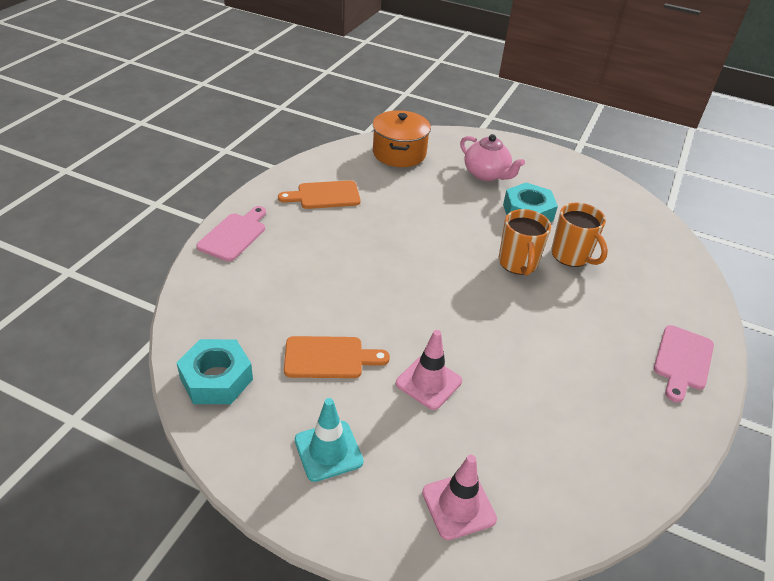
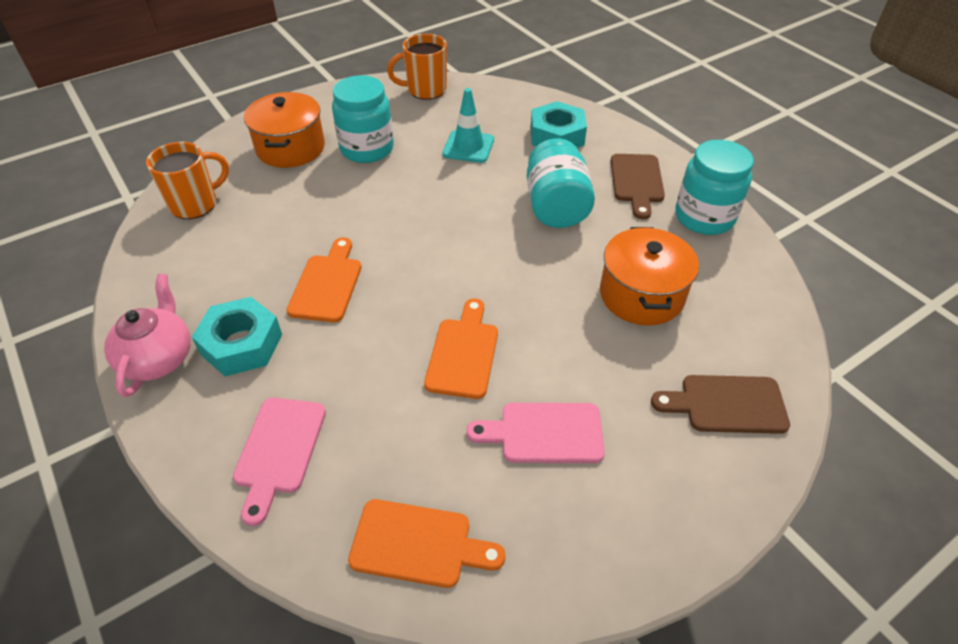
brown cutting board: none = 0 -> [611,154,665,219] [651,375,790,434] = 2
orange cutting board: [278,180,361,209] [284,336,390,378] = 2 -> [287,237,361,322] [348,499,505,588] [424,298,498,399] = 3
orange pot: [373,110,431,167] = 1 -> [244,92,325,168] [600,227,699,326] = 2
pink traffic cone: [396,330,462,410] [422,455,497,540] = 2 -> none = 0
turquoise jar: none = 0 -> [332,75,394,163] [527,138,595,228] [675,140,754,235] = 3

